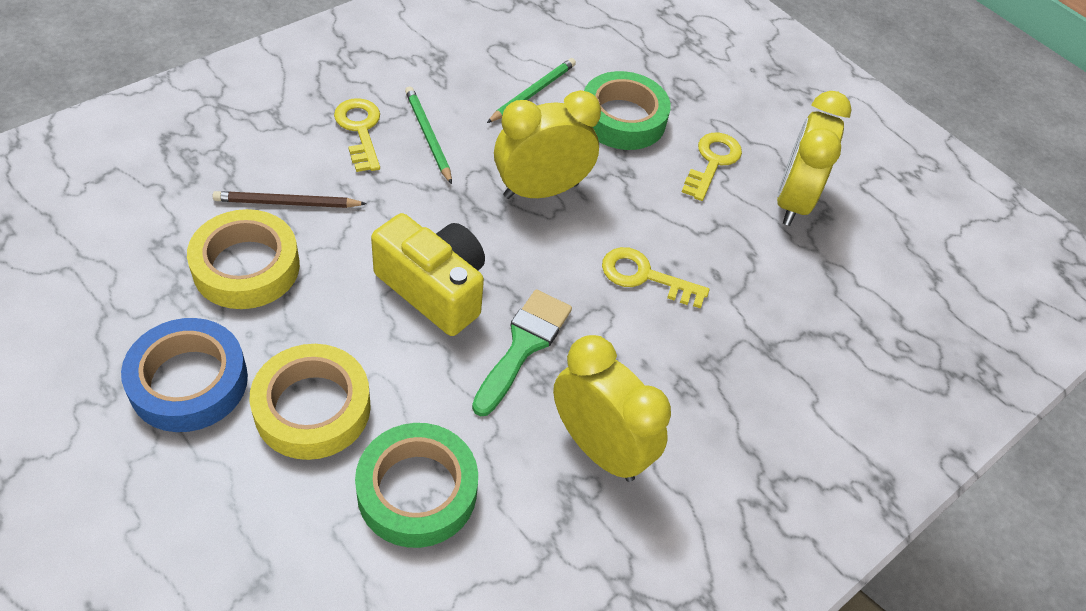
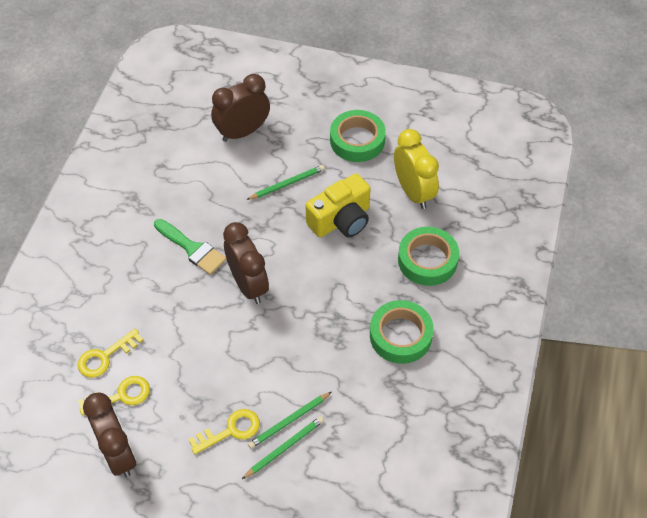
blue tape: [121,318,248,432] = 1 -> none = 0
brown clock: none = 0 -> [83,392,136,477] [211,74,270,142] [223,222,269,304] = 3
brown pencil: [213,191,367,208] = 1 -> none = 0
green pencil: [405,86,452,184] [487,58,576,123] = 2 -> [242,416,324,479] [246,165,325,200] [248,392,332,449] = 3
green tape: [355,423,478,548] [584,71,671,150] = 2 -> [330,110,386,162] [370,300,434,364] [398,227,459,286] = 3
yellow clock: [494,90,601,199] [553,335,671,482] [777,91,852,226] = 3 -> [394,129,439,209] = 1
yellow tape: [187,209,300,309] [250,344,371,460] = 2 -> none = 0

